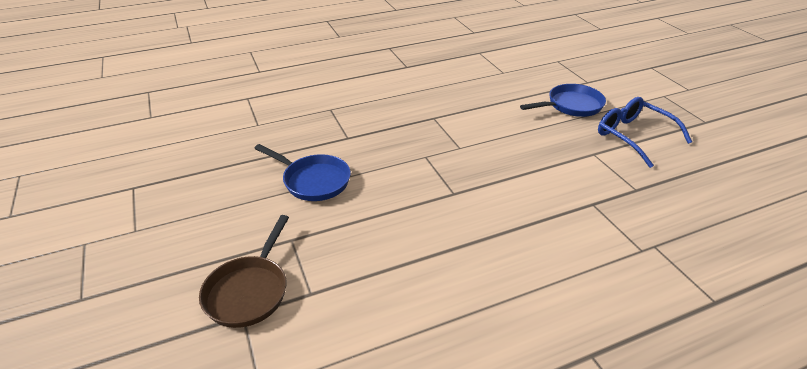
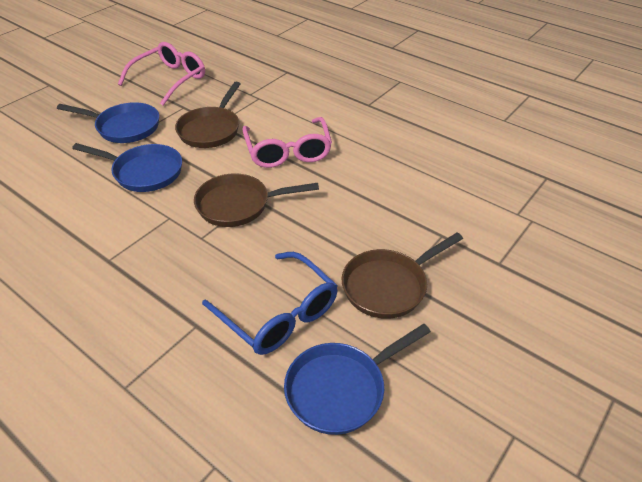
blue pan: [254,144,351,201] [520,84,606,117] = 2 -> [57,102,159,143] [72,143,182,192] [284,324,431,435] = 3
brown pan: [199,215,289,328] = 1 -> [175,82,240,148] [194,173,319,227] [342,233,463,319] = 3
pink glasses: none = 0 -> [118,42,205,106] [242,117,332,168] = 2

